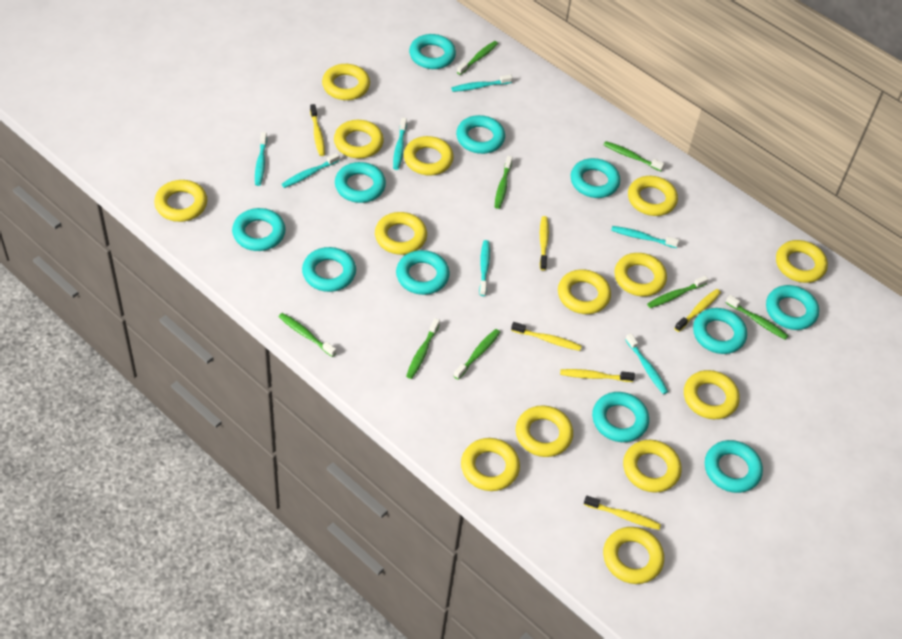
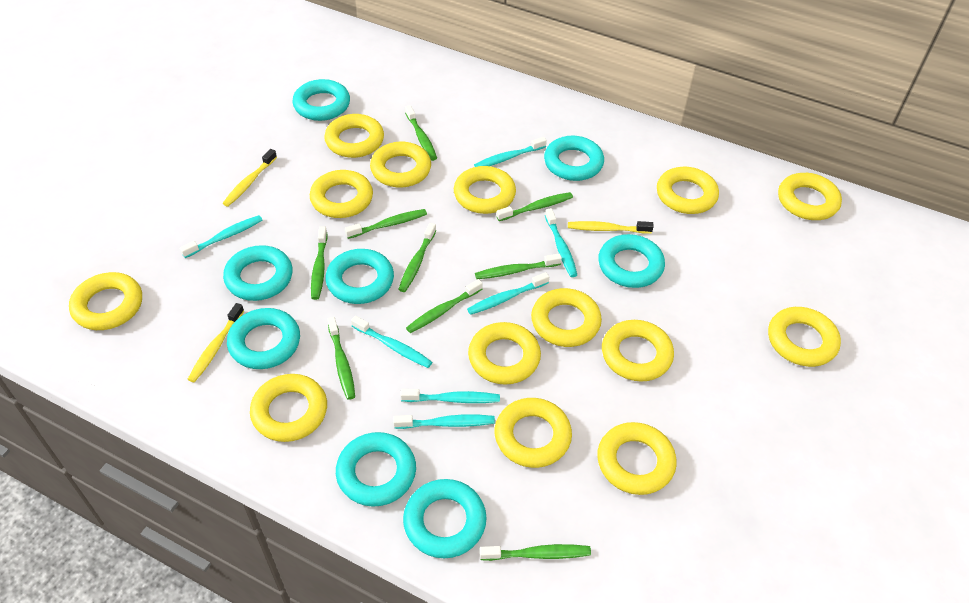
green toothbrush: [279,313,336,357] [406,318,440,379] [454,329,500,380] [457,41,498,75] [494,156,512,209] [604,141,665,171] [647,276,708,308] [725,295,789,340] = 8 -> [311,227,327,300] [327,317,355,400] [345,209,427,239] [398,223,436,292] [405,105,437,161] [406,279,483,333] [475,253,562,279] [479,544,591,561] [496,192,573,221] = 9
turquoise ring: [232,208,286,251] [302,247,356,292] [335,162,386,203] [396,250,450,295] [409,34,456,69] [456,115,505,154] [571,158,620,198] [592,392,649,442] [693,308,747,354] [705,440,763,493] [766,285,819,330] = 11 -> [223,245,293,301] [227,308,300,369] [292,79,350,121] [325,249,394,304] [336,432,416,507] [403,479,487,558] [544,136,604,181] [598,234,665,288] = 8
yellow toothbrush: [310,104,325,156] [511,322,582,351] [540,216,549,271] [560,369,635,382] [584,496,661,530] [674,289,721,332] = 6 -> [188,303,244,382] [222,149,277,207] [568,221,654,234] = 3

